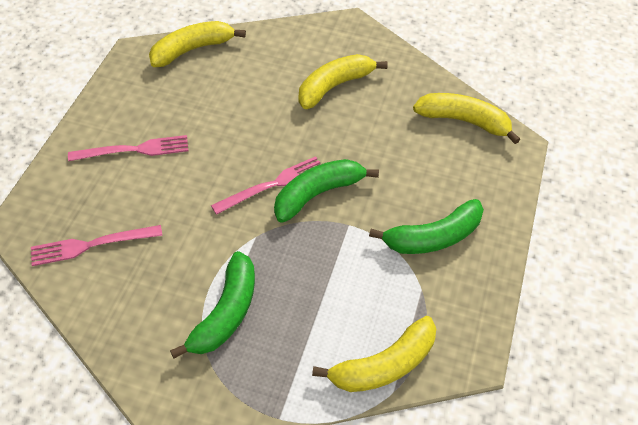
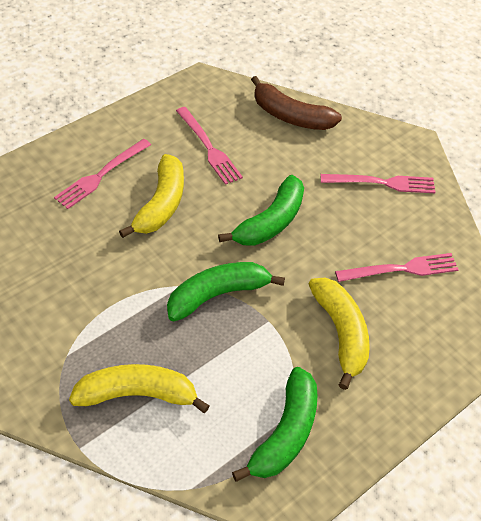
brown banana: none = 0 -> [251,76,342,130] = 1
pink fork: [31,225,163,266] [68,135,188,161] [211,156,321,215] = 3 -> [54,139,151,209] [176,107,243,185] [321,174,436,193] [335,253,459,282] = 4
yellow banana: [149,21,246,67] [299,54,388,109] [312,316,436,392] [413,93,520,144] = 4 -> [69,364,210,413] [119,154,184,238] [309,278,370,390] = 3

